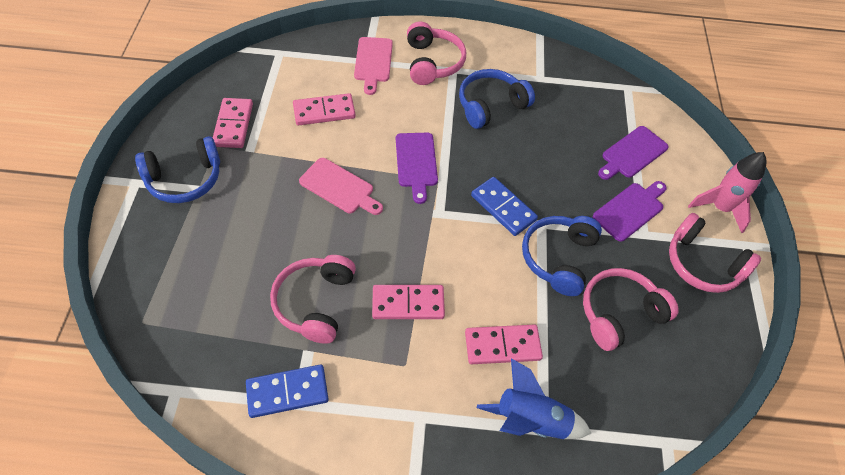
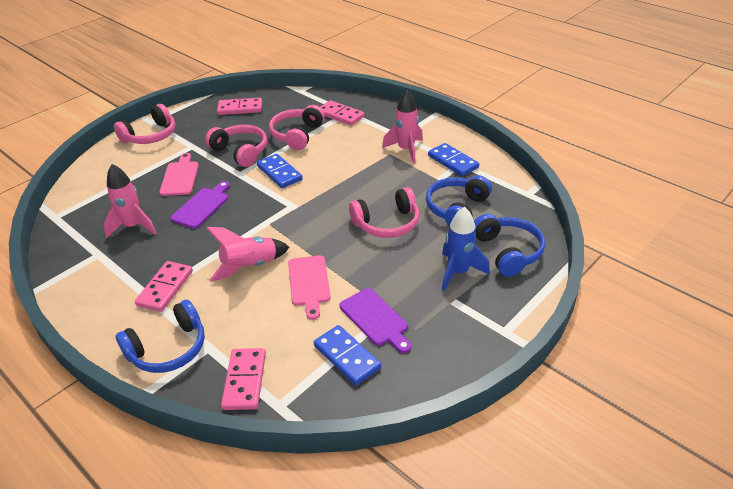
blue domino: [246,364,329,418] [471,177,538,236] = 2 -> [257,154,303,188] [314,325,381,385] [428,143,479,176] = 3
pink rocket: [688,152,767,233] = 1 -> [103,164,157,238] [206,227,289,282] [382,90,423,164] = 3
purple cutting board: [396,133,438,204] [593,181,667,242] [598,126,669,180] = 3 -> [170,181,230,229] [340,288,412,353] = 2

